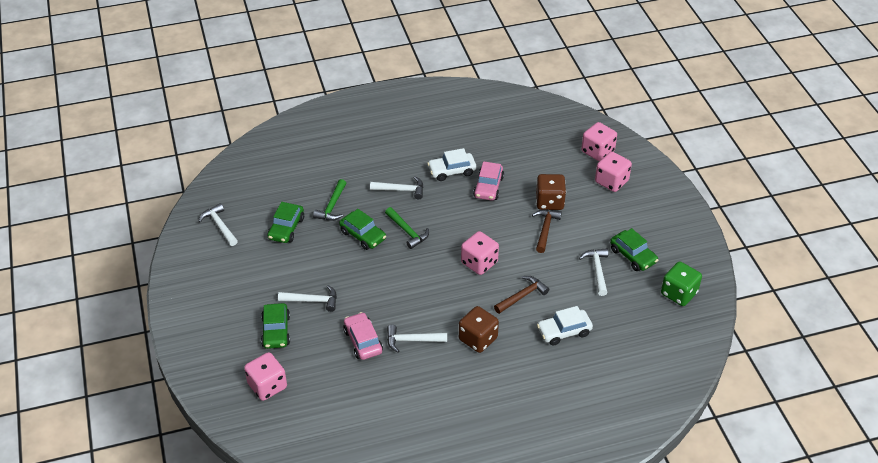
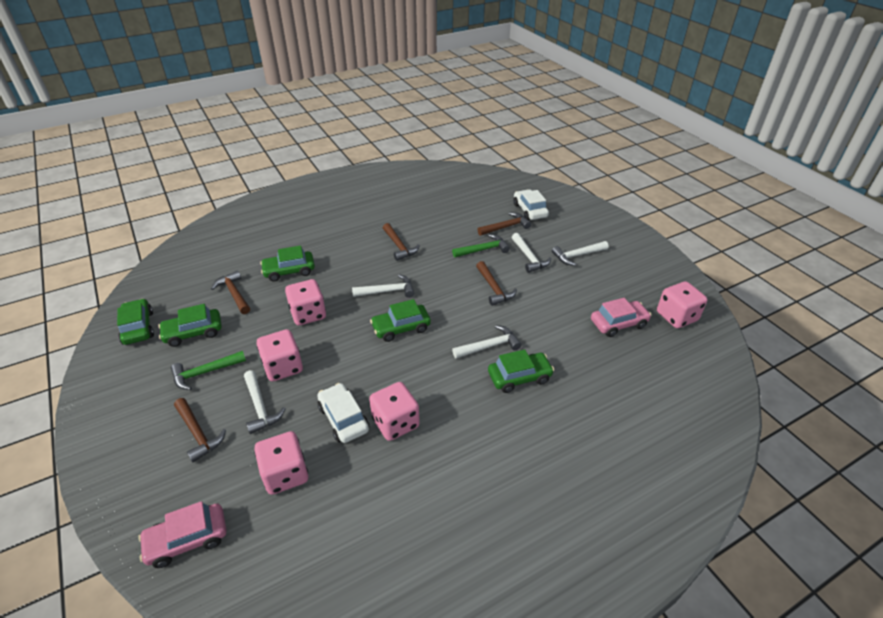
brown dice: [459,306,499,353] [536,174,566,210] = 2 -> none = 0
brown hammer: [494,276,549,314] [532,210,562,253] = 2 -> [174,398,226,463] [211,270,250,314] [383,223,420,261] [476,261,517,306] [477,212,531,236] = 5
green car: [261,303,290,349] [267,202,304,243] [339,209,386,250] [610,228,658,271] = 4 -> [117,298,154,345] [158,304,222,347] [260,245,315,282] [370,299,431,342] [488,349,554,393] = 5
green dice: [661,261,702,306] = 1 -> none = 0
pink dice: [244,352,287,401] [461,231,499,275] [581,122,617,161] [595,152,632,192] = 4 -> [254,431,308,495] [256,329,303,381] [285,279,326,326] [369,382,420,441] [657,281,707,328] = 5

